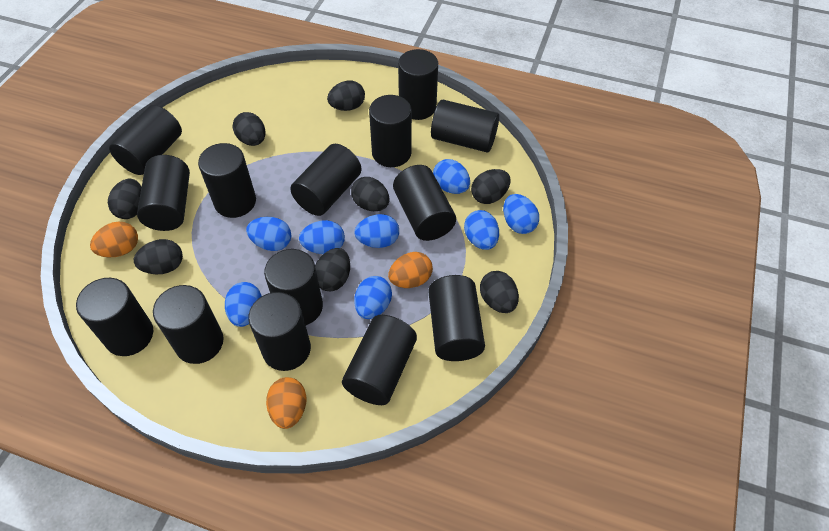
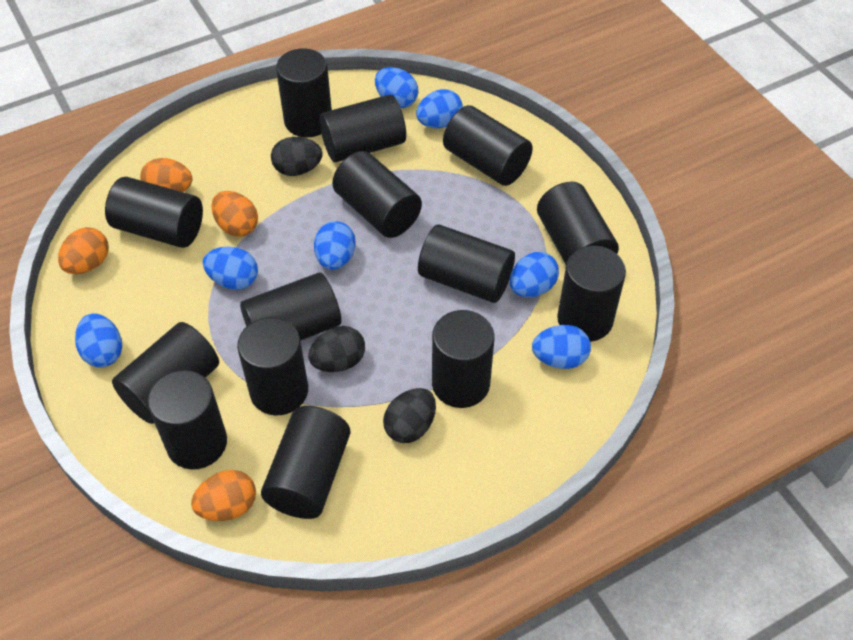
black egg: [108,179,141,219] [134,239,183,274] [233,112,265,146] [315,248,350,292] [327,80,365,111] [351,177,390,211] [471,169,511,204] [480,271,519,313] = 8 -> [271,137,322,176] [308,326,365,372] [383,388,436,443] = 3
blue egg: [225,282,262,327] [246,217,291,251] [299,220,345,254] [354,276,392,319] [355,214,399,248] [433,159,470,194] [464,210,499,250] [503,194,539,234] = 8 -> [75,313,122,367] [203,247,258,290] [314,221,356,270] [375,67,418,108] [416,89,463,128] [510,252,559,297] [532,325,591,369] = 7
orange egg: [90,222,138,257] [266,377,307,429] [388,252,433,288] = 3 -> [58,227,109,274] [140,158,192,192] [191,470,256,521] [211,191,258,237] = 4

